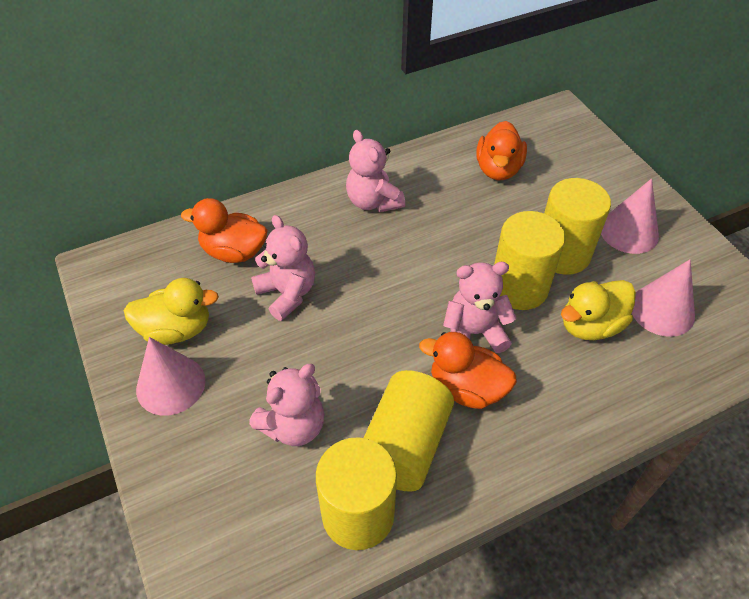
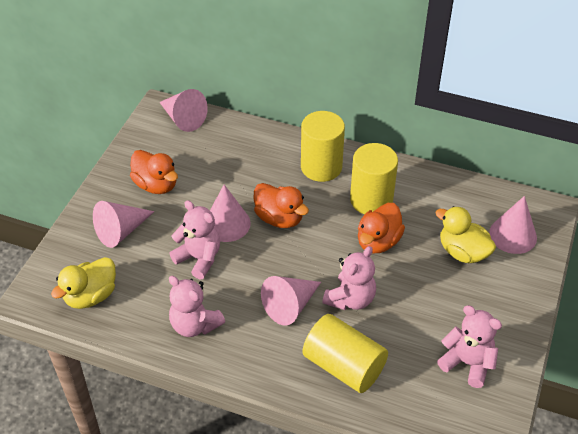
pink cone: [136,337,205,415] [601,178,659,254] [632,259,695,337] = 3 -> [93,201,155,248] [159,89,208,132] [210,185,251,242] [261,276,321,325] [489,196,537,254] = 5
yellow cylinder: [316,437,397,550] [364,370,454,492] [494,211,565,310] [544,178,611,275] = 4 -> [301,111,345,182] [302,314,388,393] [350,143,398,214] = 3

